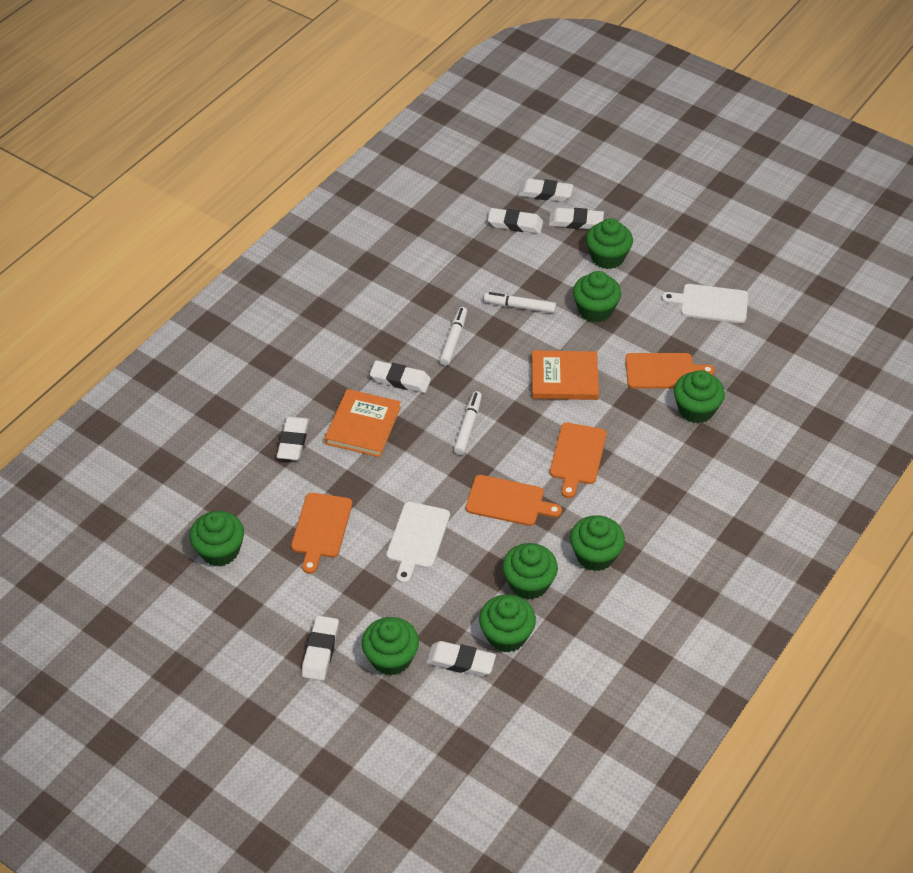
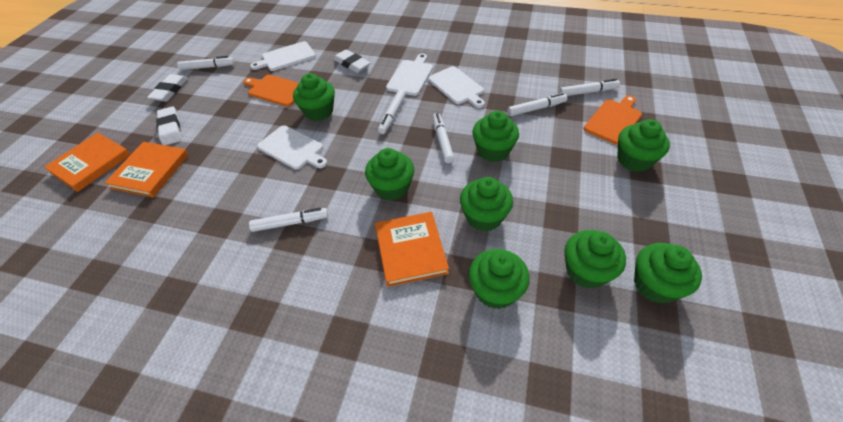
orange book: [324,389,401,457] [532,350,599,400] = 2 -> [44,133,131,192] [105,142,189,198] [375,212,449,287] = 3
orange cutting board: [291,493,352,574] [466,475,562,526] [550,422,607,498] [625,353,715,389] = 4 -> [243,75,298,107] [583,95,642,145] = 2
white cutting board: [386,502,450,583] [662,284,748,323] = 2 -> [250,41,316,71] [257,125,327,170] [386,53,433,96] [428,66,485,108] = 4
white eraser: [277,416,309,460] [301,616,339,681] [370,360,431,393] [426,641,496,677] [488,208,543,234] [518,178,573,202] [548,208,604,229] = 7 -> [147,74,188,102] [156,106,181,145] [333,49,370,73] = 3
white marker: [439,307,467,366] [453,391,482,455] [484,292,556,313] = 3 -> [177,56,235,70] [249,208,328,232] [378,89,406,134] [433,113,454,163] [508,93,567,116] [559,79,620,96] = 6

